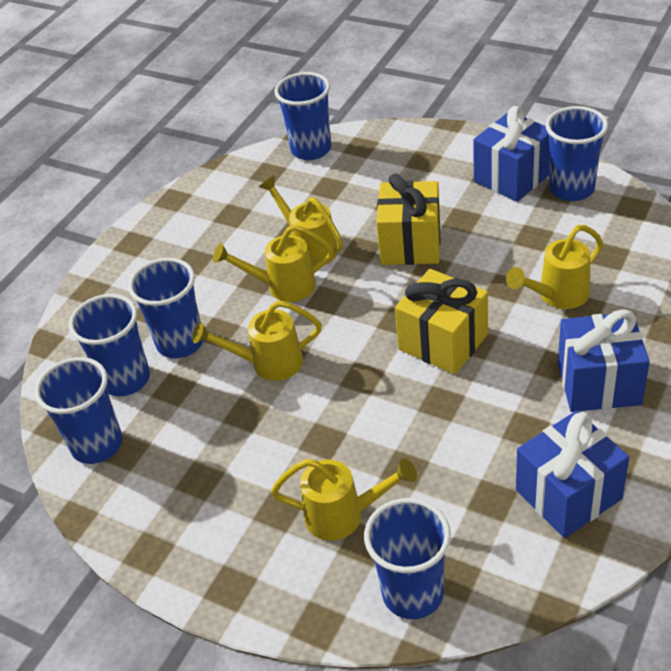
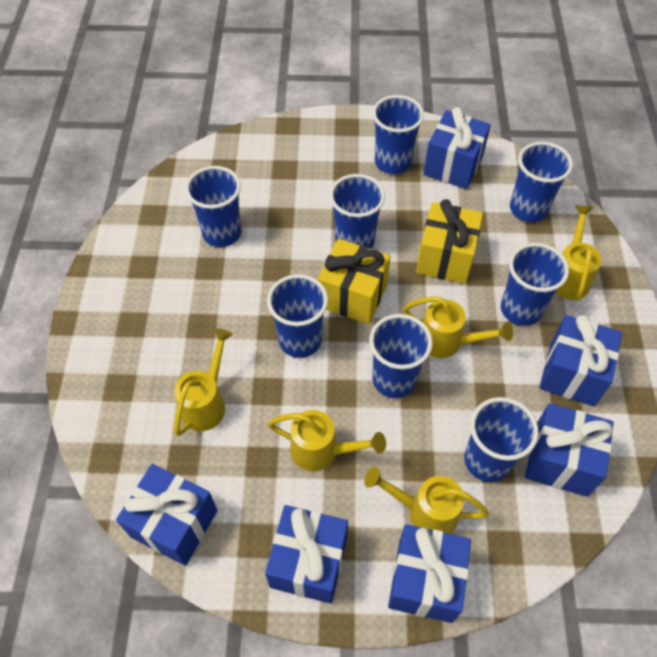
blue cup: [35,357,122,464] [69,294,150,396] [128,258,204,358] [275,72,331,160] [364,498,451,619] [545,106,608,201] = 6 -> [185,166,242,247] [267,274,328,358] [329,174,385,249] [369,314,433,398] [372,95,424,174] [464,397,539,482] [501,243,569,326] [510,142,573,222] = 8
blue gift: [473,106,550,202] [516,411,629,538] [558,309,650,412] = 3 -> [116,464,218,566] [265,505,348,604] [388,524,471,623] [424,107,491,189] [525,403,614,497] [539,315,622,406] = 6

